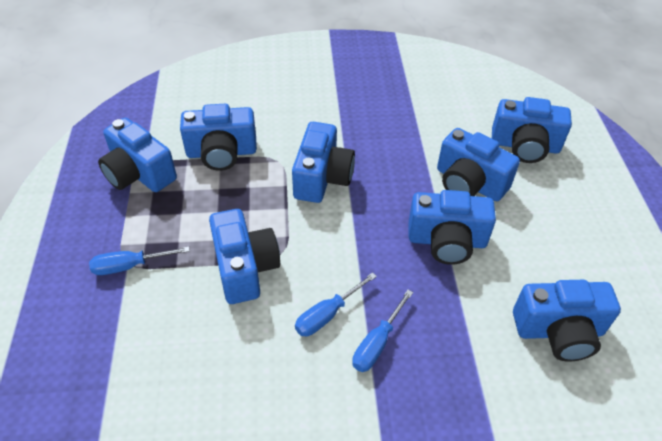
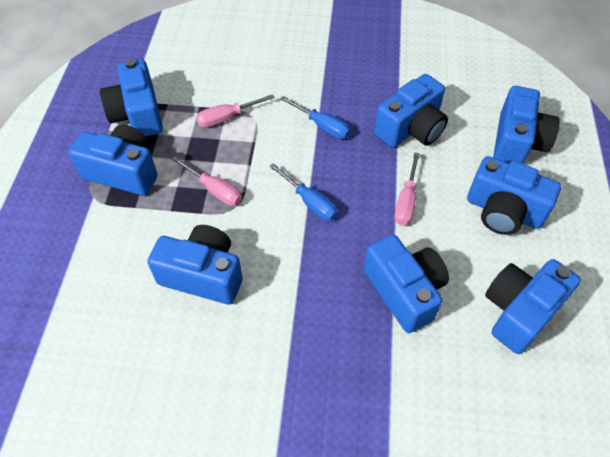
blue screwdriver: [89,247,190,275] [295,272,377,336] [352,290,413,372] = 3 -> [269,163,338,221] [280,96,351,139] = 2
pink screwdriver: none = 0 -> [171,156,242,206] [196,94,275,128] [394,153,420,226] = 3

